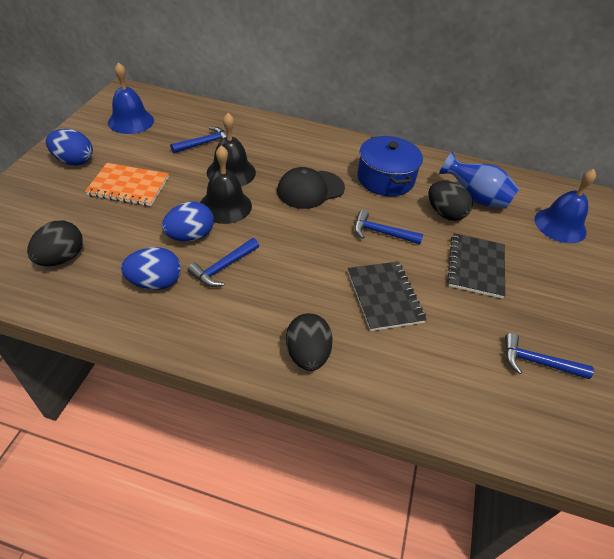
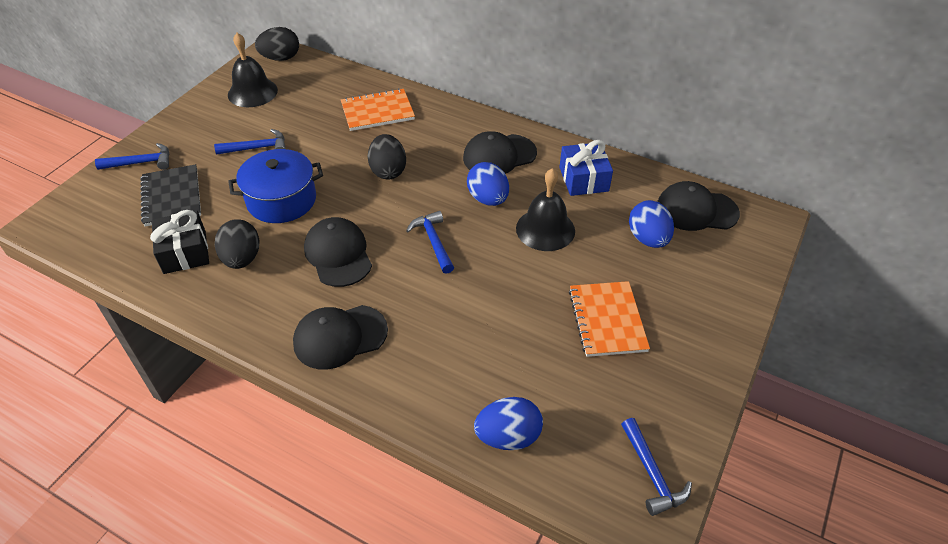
black cap: [277,167,345,209] = 1 -> [293,305,388,370] [304,217,372,287] [463,131,537,174] [657,181,740,231] = 4
black gift: none = 0 -> [150,210,209,274] = 1
black notebook: [348,261,427,331] [447,233,505,299] = 2 -> [140,164,201,227] = 1
blue bell: [108,62,154,134] [534,169,596,243] = 2 -> none = 0
blue gift: none = 0 -> [560,140,613,196] = 1
blue vase: [439,152,519,209] = 1 -> none = 0
orange notebook: [85,163,169,206] = 1 -> [341,88,415,131] [569,281,650,357] = 2

